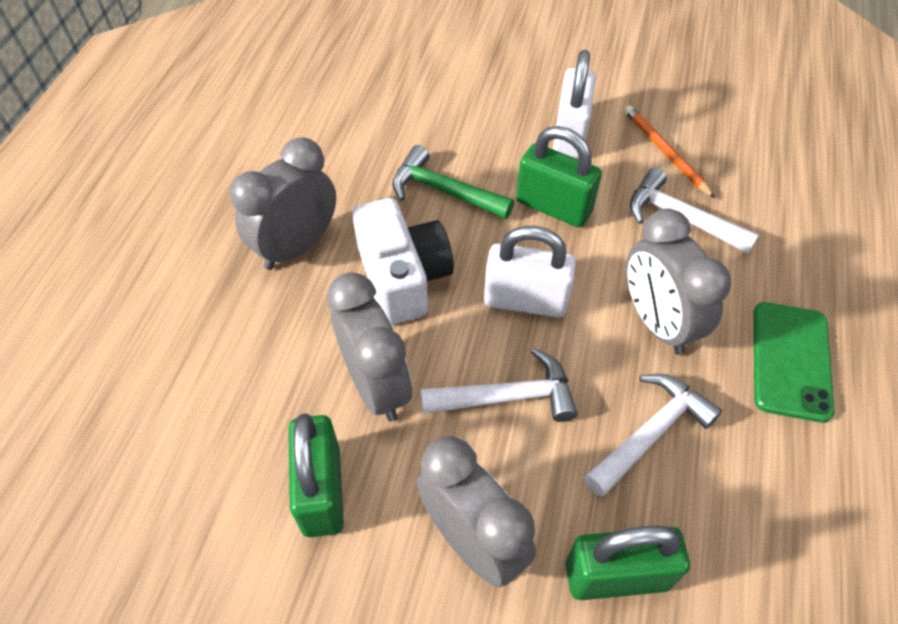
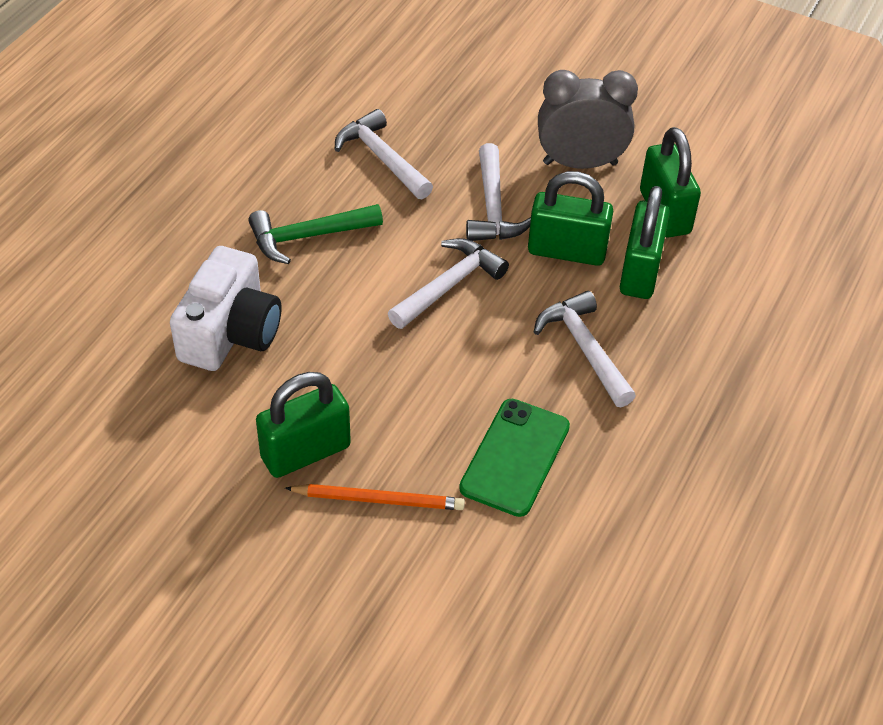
green padlock: [288,413,344,537] [516,126,602,227] [565,526,690,600] = 3 -> [256,372,351,478] [528,171,613,266] [620,186,670,299] [640,127,701,237] = 4
grey clock: [230,137,336,270] [327,273,412,422] [417,436,536,587] [626,209,731,355] = 4 -> [538,70,638,169] = 1
white hammer: [421,348,578,422] [584,374,722,497] [630,168,759,254] = 3 -> [335,109,433,199] [388,238,509,329] [466,143,531,241] [534,291,636,407] = 4
white padlock: [484,226,576,318] [553,50,596,158] = 2 -> none = 0

